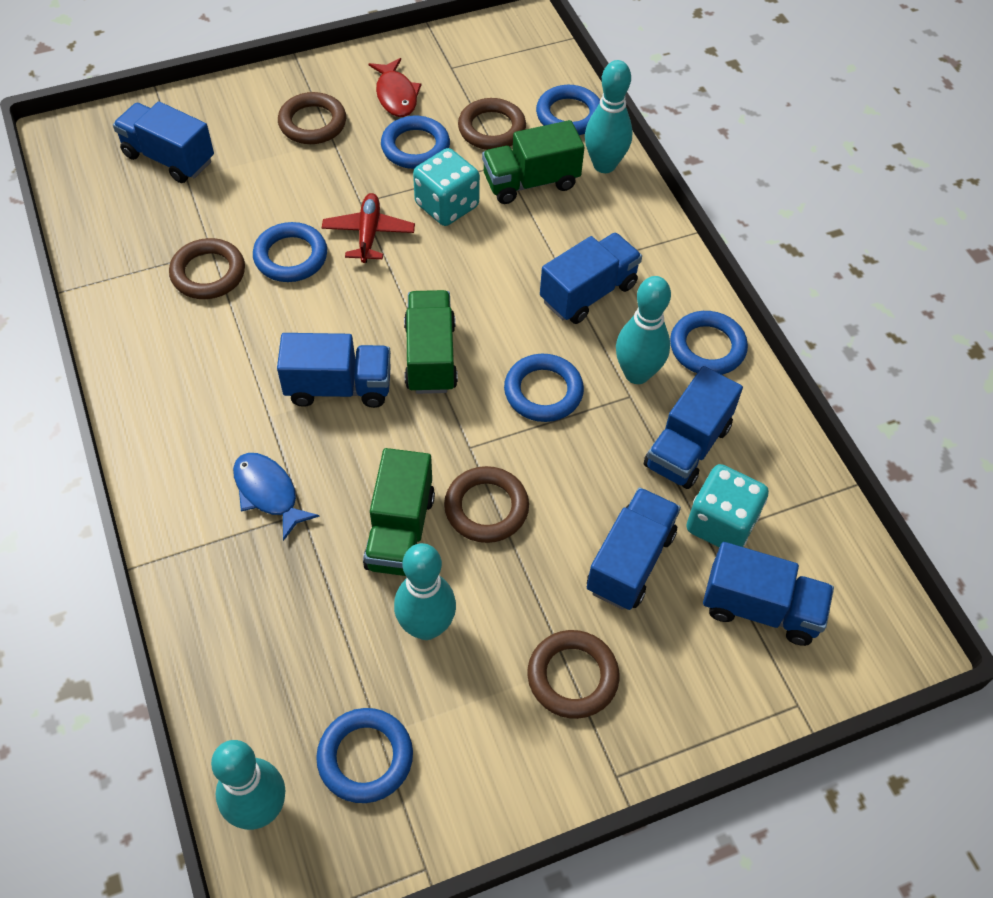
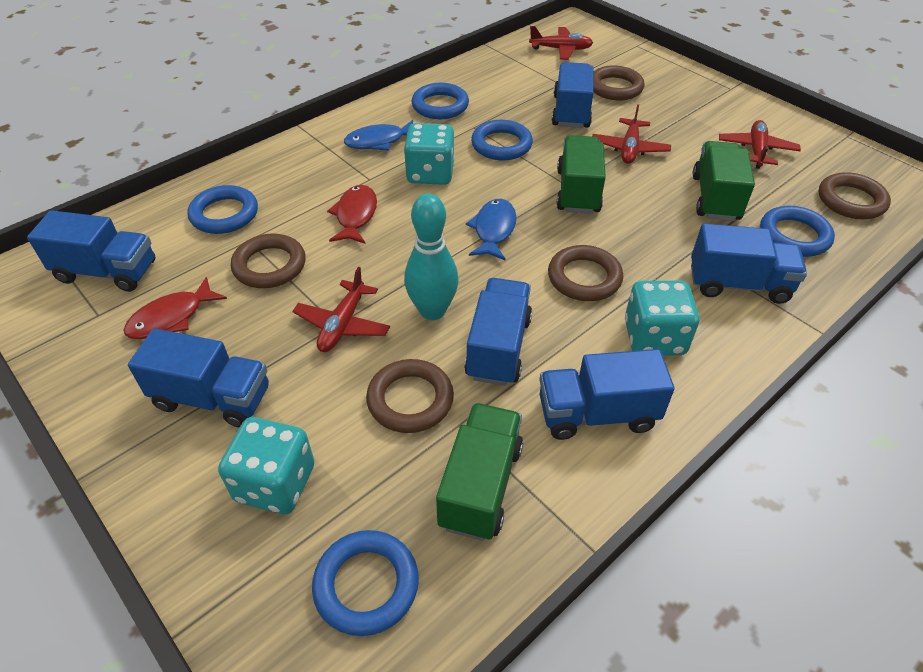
blue fish: [233,453,320,541] = 1 -> [344,120,413,151] [466,199,516,261] = 2
blue ring: [253,222,327,282] [316,708,413,803] [381,116,450,169] [504,354,584,422] [536,85,600,135] [670,311,748,375] = 6 -> [188,185,258,234] [312,530,419,636] [412,83,469,119] [471,120,533,161] [760,206,835,257] = 5
red fish: [369,58,422,117] = 1 -> [124,277,227,339] [327,185,377,244] = 2
red plane: [322,193,415,263] = 1 -> [292,267,390,352] [529,26,593,60] [592,104,671,164] [719,120,801,169] = 4
turquoise bowling pin: [211,740,285,830] [394,543,456,640] [585,60,632,173] [616,276,671,384] = 4 -> [404,194,459,320] = 1
turquoise dice: [413,148,480,226] [687,464,769,548] = 2 -> [218,417,314,514] [404,123,455,185] [625,281,699,355] = 3

